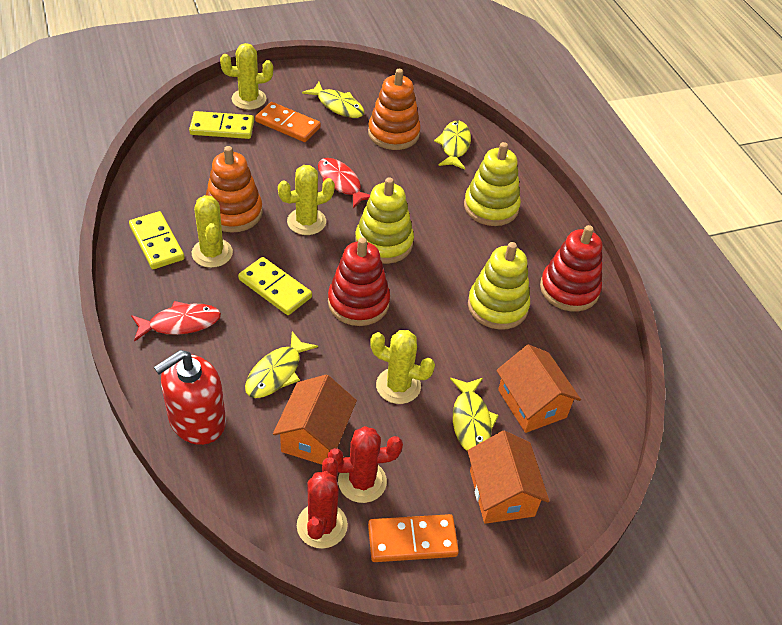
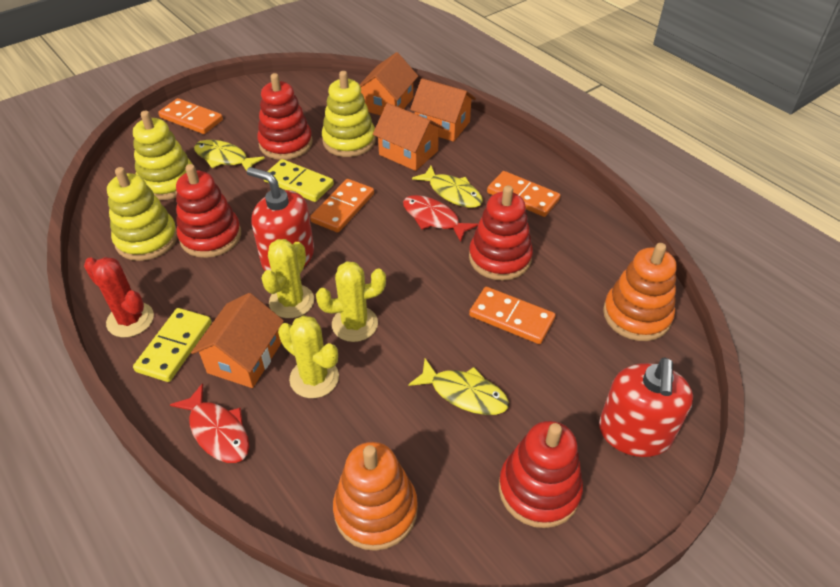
orange domino: [255,102,321,142] [368,514,459,562] = 2 -> [158,98,223,134] [310,179,374,233] [469,287,556,344] [487,171,561,217] = 4
orange house: [273,374,357,465] [467,431,549,524] [496,345,581,433] = 3 -> [191,293,284,388] [359,52,418,116] [373,103,444,171] [410,78,476,142] = 4
red cactus: [297,457,348,549] [328,426,403,503] = 2 -> [84,257,154,337] = 1
red soap dispenser: [154,350,226,445] = 1 -> [247,167,314,271] [599,357,693,457] = 2
red stacking toy: [328,237,390,326] [540,225,602,312] = 2 -> [176,164,241,258] [257,73,313,160] [469,185,533,280] [499,421,583,528] = 4
yellow cactus: [192,195,233,268] [220,43,273,110] [278,165,335,235] [370,330,435,404] = 4 -> [261,239,314,318] [278,315,339,398] [316,261,386,342] = 3
yellow domino: [129,211,185,269] [189,111,254,139] [238,257,312,315] = 3 -> [133,308,211,382] [263,159,334,202] = 2
yellow fish: [245,331,318,398] [302,82,365,118] [434,121,471,169] [450,378,499,451] = 4 -> [194,140,265,171] [408,359,509,415] [412,166,483,208] = 3

